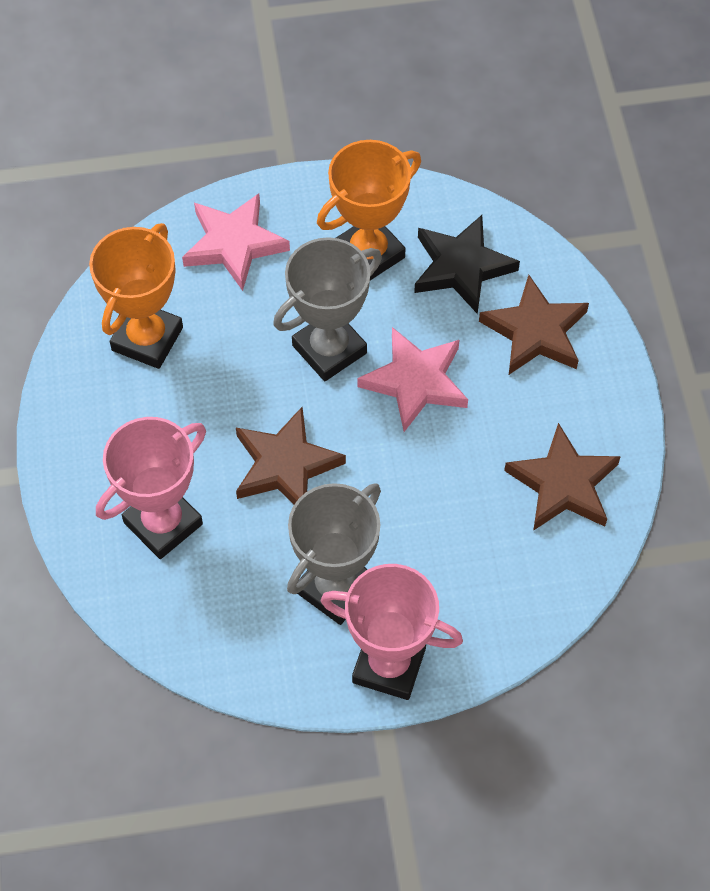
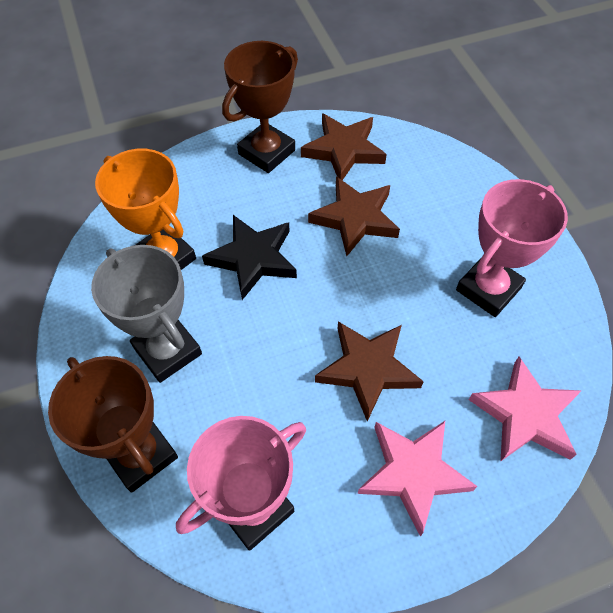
brown trophy: none = 0 -> [48,356,178,493] [222,41,298,173] = 2
grey trophy: [273,237,382,381] [287,483,381,625] = 2 -> [91,245,202,383] = 1
orange trophy: [89,223,183,369] [317,140,421,280] = 2 -> [95,149,196,270] = 1

